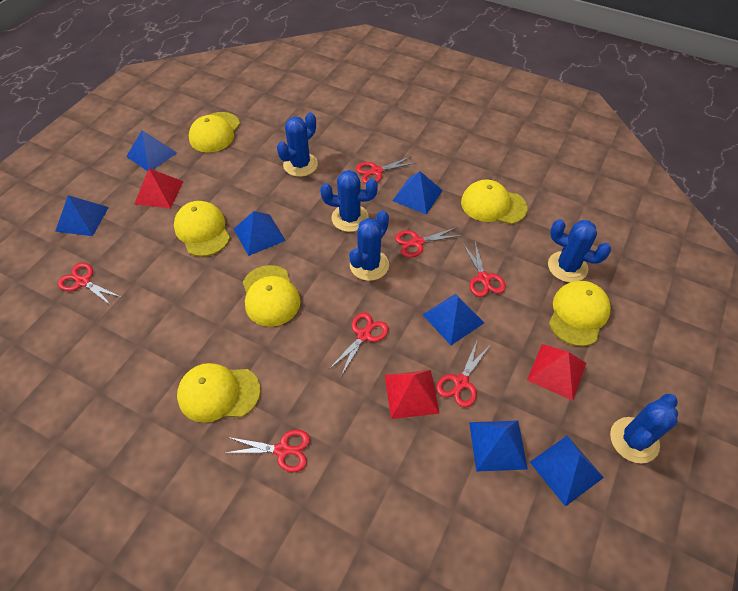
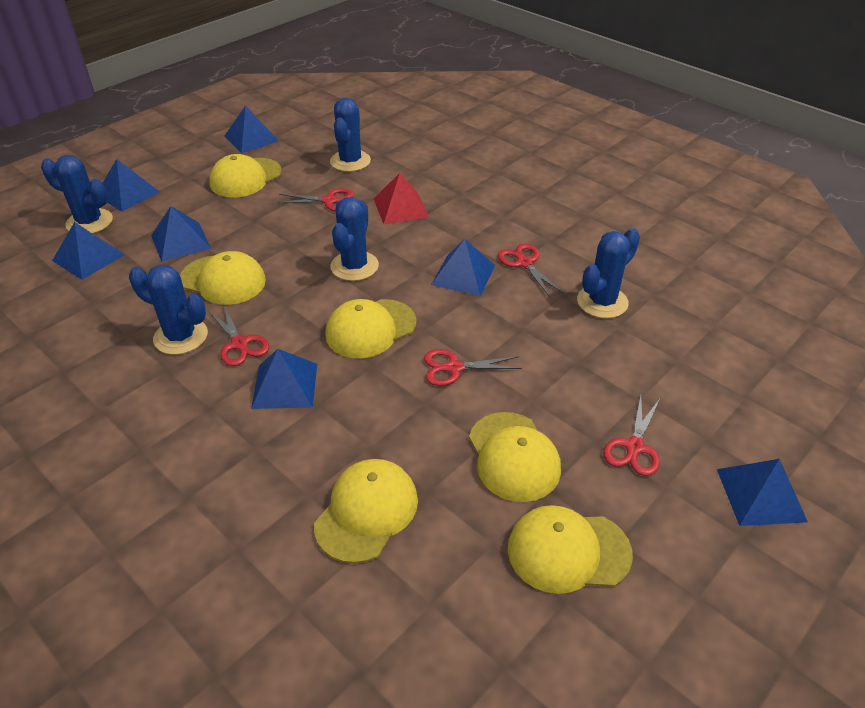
red pyramid: [134,168,183,208] [385,370,440,419] [527,344,586,401] = 3 -> [374,173,429,224] = 1
red scissors: [58,263,123,305] [225,430,310,472] [329,312,389,376] [356,156,415,184] [395,227,463,258] [436,341,489,407] [463,242,506,297] = 7 -> [208,303,269,366] [277,188,354,211] [424,349,522,386] [498,244,563,296] [603,396,660,476] = 5

